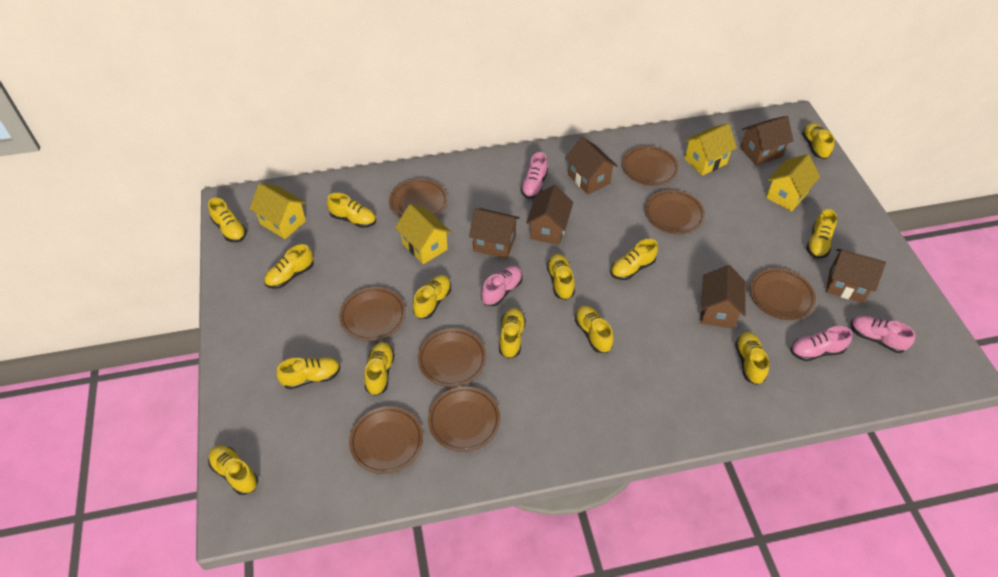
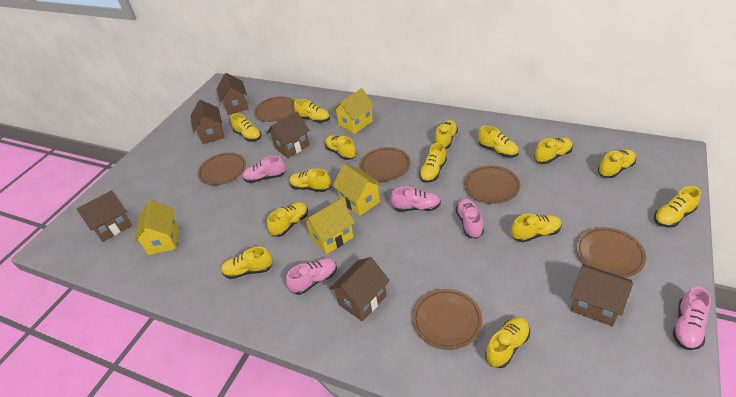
brown plate: [339,287,406,341] [349,406,423,474] [389,179,448,218] [418,328,486,387] [428,387,501,452] [622,146,679,186] [645,190,705,234] [750,268,816,320] = 8 -> [198,152,246,185] [254,96,295,122] [360,147,411,181] [413,289,483,350] [464,165,521,204] [576,227,646,278] = 6
pink shoe: [481,266,523,306] [521,152,548,199] [791,326,853,361] [851,316,915,353] = 4 -> [243,156,286,183] [286,258,337,295] [391,187,441,211] [456,199,484,239] [673,287,711,350] = 5

